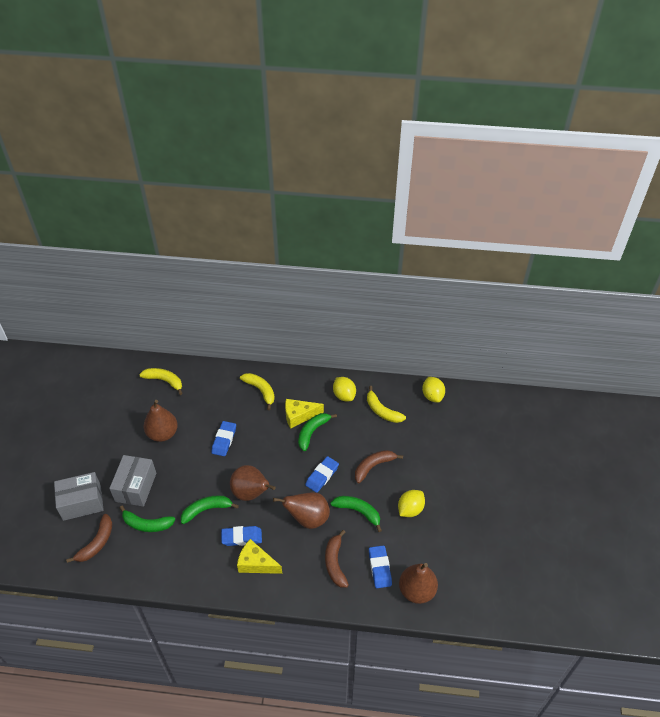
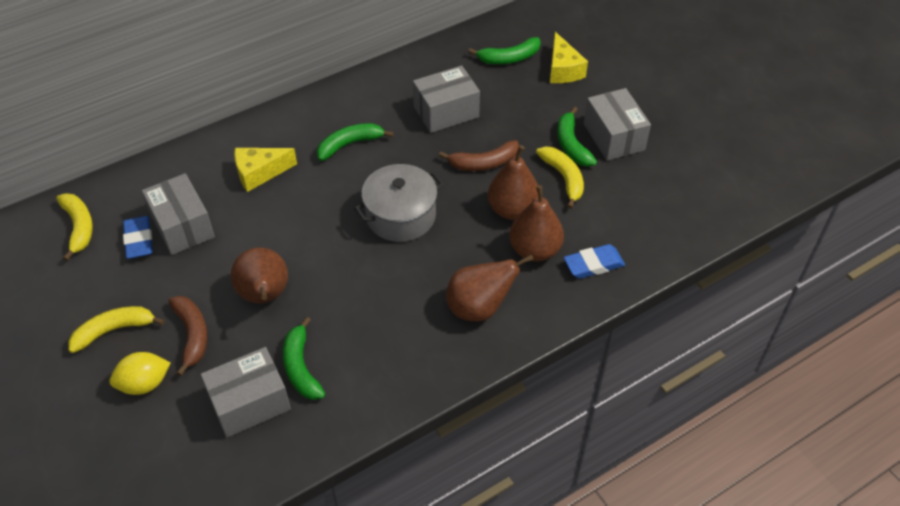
blue eraser: [211,421,236,456] [221,526,262,546] [305,456,339,493] [369,545,392,588] = 4 -> [123,216,153,259] [564,244,625,279] = 2
brown banana: [66,514,112,563] [325,530,349,588] [355,450,403,483] = 3 -> [168,296,208,376] [439,140,519,171] = 2
grey box: [54,472,104,521] [109,455,156,507] = 2 -> [142,173,215,255] [201,347,291,438] [413,66,480,133] [584,88,651,161] = 4
grey pot: none = 0 -> [354,164,444,242] = 1
yellow lemon: [333,377,356,401] [398,490,425,517] [422,377,445,403] = 3 -> [109,352,170,395] = 1

